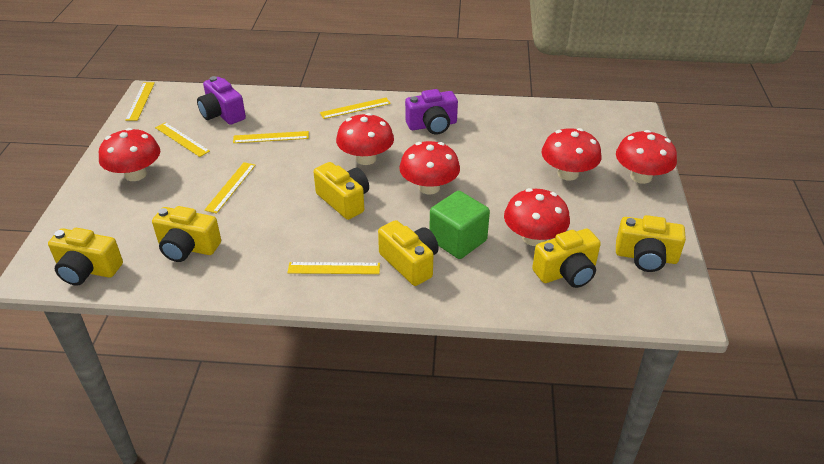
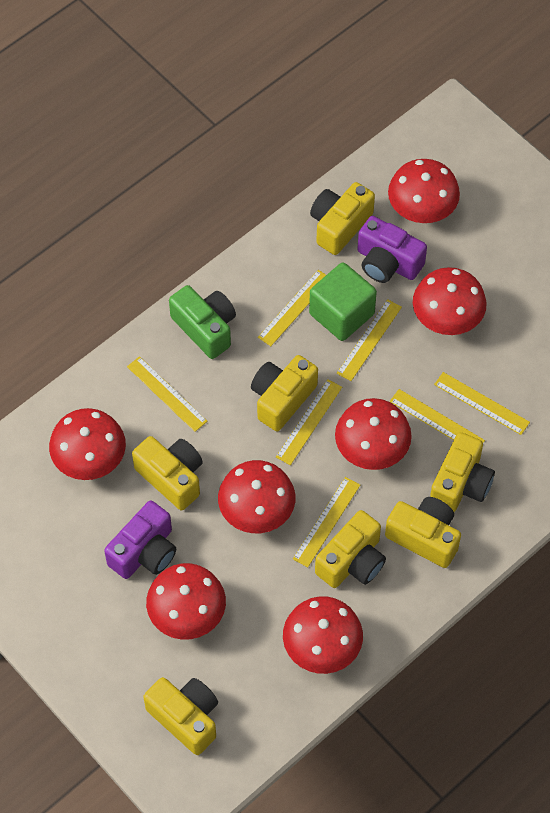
green camera: none = 0 -> [169,285,236,359] = 1
red mushroom: [99,128,160,181] [336,113,394,165] [399,141,460,194] [504,188,570,246] [541,128,602,181] [616,130,677,184] = 6 -> [49,408,126,480] [146,563,226,640] [218,460,295,533] [283,596,363,674] [335,398,412,470] [388,159,460,223] [413,267,487,335] = 7
yellow camera: [48,228,123,286] [152,206,221,262] [314,162,369,220] [378,220,439,286] [532,229,601,288] [616,215,686,272] = 6 -> [132,436,203,510] [143,677,218,755] [251,355,318,431] [310,182,375,255] [315,510,386,588] [385,497,461,568] [430,432,495,512] = 7
yellow ruler: [125,82,155,121] [155,122,210,157] [204,162,256,214] [233,131,309,143] [287,262,380,274] [320,98,391,119] = 6 -> [127,356,207,432] [258,270,326,346] [276,379,342,465] [293,477,360,567] [337,299,402,381] [390,389,485,443] [434,372,530,435] = 7

